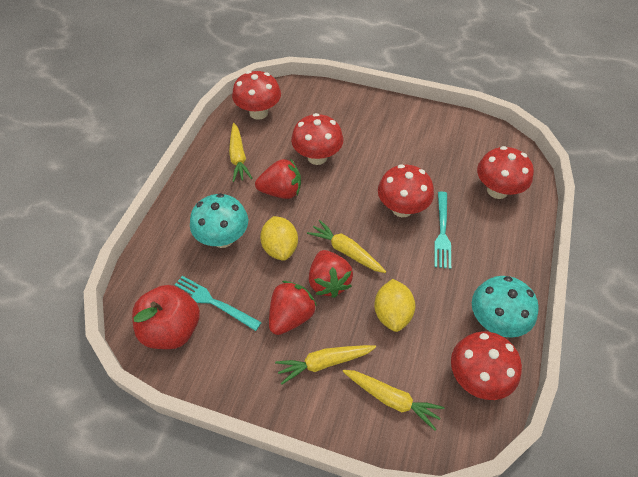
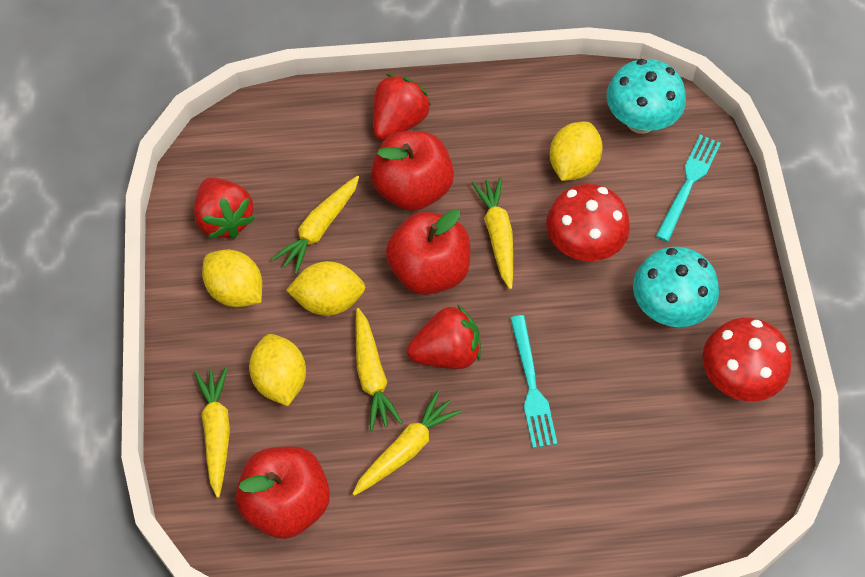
red apple: [132,285,200,349] = 1 -> [236,446,330,539] [371,131,454,211] [386,209,470,295] = 3
red mushroom: [232,71,281,120] [291,113,343,165] [378,164,434,217] [451,331,522,400] [477,146,534,199] = 5 -> [546,184,630,261] [703,318,791,401] = 2
yellow carrot: [229,123,252,182] [275,345,376,385] [307,220,386,273] [342,370,445,431] = 4 -> [194,368,230,498] [272,176,359,275] [352,391,461,496] [356,308,403,431] [472,178,513,289] = 5
yellow lemon: [260,216,298,261] [374,279,415,332] = 2 -> [202,250,262,307] [249,334,306,406] [286,261,365,316] [550,122,603,181] = 4

